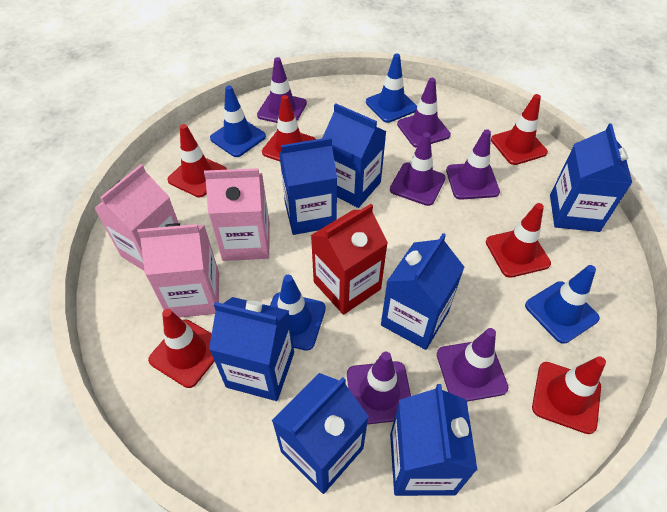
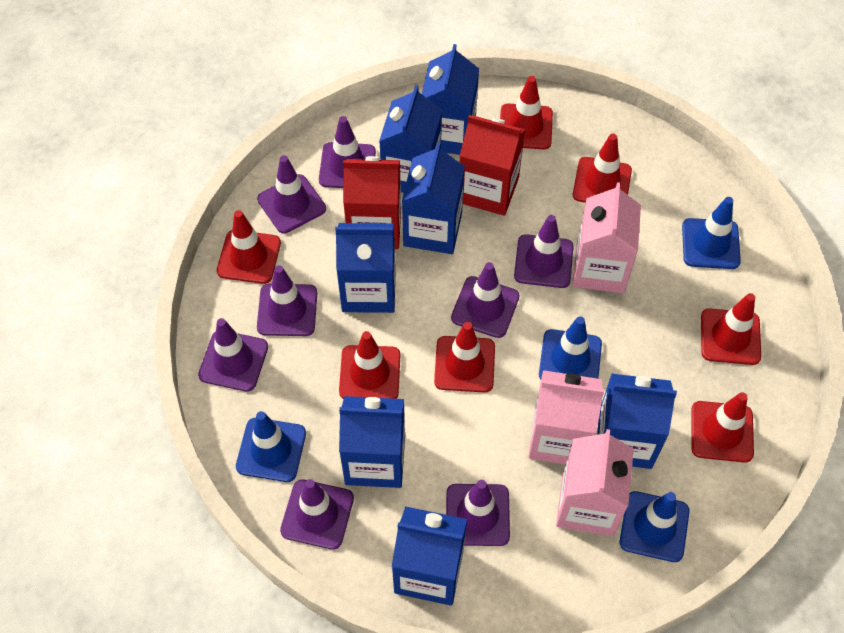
purple traffic cone: [257,57,307,123] [347,352,411,425] [390,132,446,206] [397,78,451,148] [437,328,508,402] [446,129,500,200] = 6 -> [198,318,268,392] [257,155,326,233] [257,265,317,336] [280,479,354,550] [319,116,376,188] [446,480,510,546] [451,262,519,338] [514,215,574,288] = 8
red carton: [311,204,388,315] = 1 -> [343,156,401,249] [460,115,525,216] = 2
red traffic cone: [148,309,215,388] [167,124,227,197] [262,95,316,162] [486,203,551,278] [491,94,548,165] [532,356,606,434] = 6 -> [217,210,281,284] [339,331,400,399] [434,322,495,393] [500,76,553,150] [573,134,632,203] [691,392,754,463] [701,293,761,365] = 7

